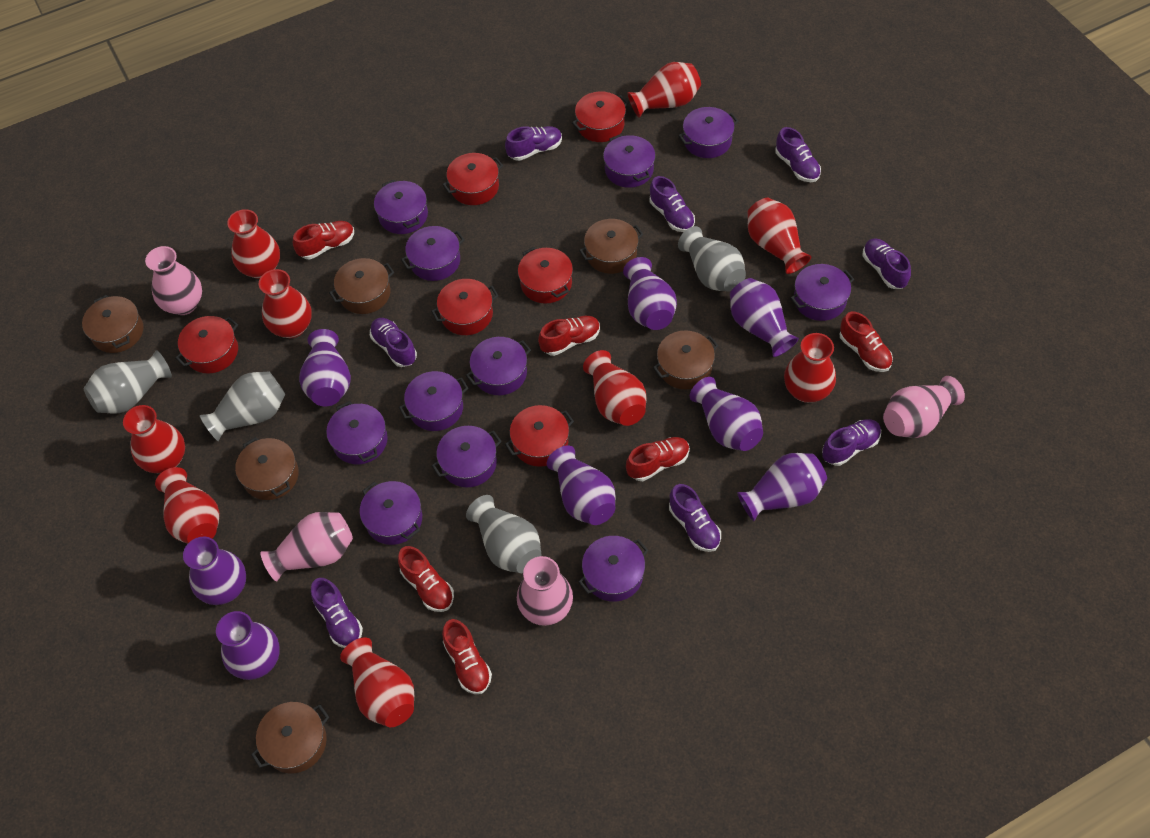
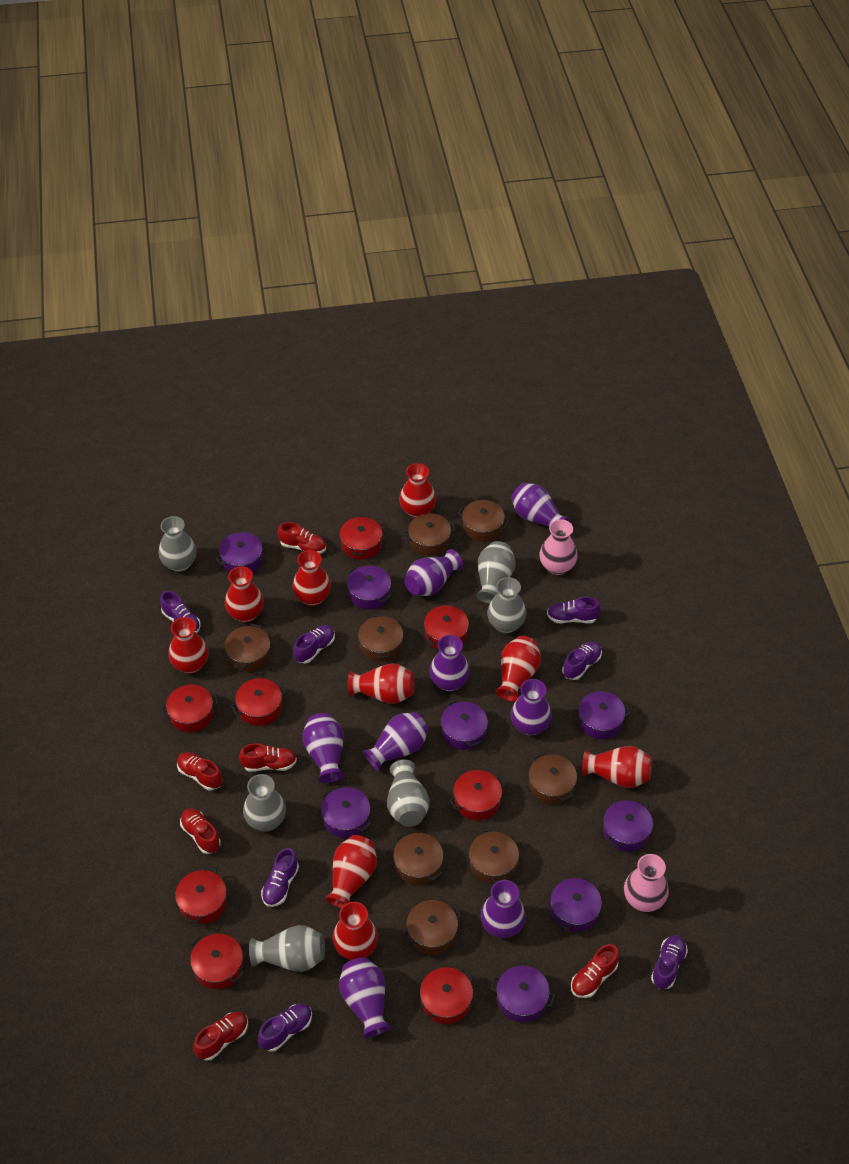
brown pot: [82,295,143,353] [235,437,299,500] [251,702,329,773] [329,258,394,314] [579,219,643,274] [653,330,719,389] = 6 -> [225,623,270,672] [358,614,403,662] [393,833,443,885] [402,900,462,955] [403,513,456,556] [458,500,509,542] [469,828,519,884] [529,753,577,804] = 8
grey vase: [84,350,172,414] [200,371,285,441] [466,495,541,573] [678,226,746,292] = 4 -> [158,516,197,572] [243,774,286,831] [249,925,325,972] [387,760,430,827] [476,541,516,604] [487,577,526,633] = 6
pink vase: [145,246,202,315] [260,512,353,582] [517,556,573,626] [883,376,965,438] = 4 -> [539,519,578,575] [624,854,669,912] = 2
purple pot: [326,401,388,464] [360,481,422,545] [374,180,428,234] [399,371,469,431] [401,226,465,281] [432,426,502,487] [466,337,531,395] [578,536,648,602] [603,134,655,188] [678,107,739,158] [790,264,854,321] = 11 -> [215,532,266,573] [321,787,371,838] [347,566,391,610] [441,699,488,750] [490,966,556,1022] [551,876,602,932] [573,691,631,739] [603,800,653,852] = 8
purple shoe: [311,578,363,648] [370,318,417,367] [505,126,562,161] [650,176,695,232] [669,484,721,552] [775,127,821,182] [822,419,881,466] [863,239,911,289] = 8 -> [160,591,201,633] [258,1004,312,1052] [261,848,299,907] [293,625,335,663] [547,597,601,623] [563,641,602,680] [651,935,688,989] = 7
red pot: [175,316,238,374] [431,279,498,335] [442,153,503,205] [505,405,574,467] [518,247,573,304] [572,91,629,142] = 6 -> [161,685,219,732] [175,867,227,924] [190,934,244,989] [231,678,287,726] [340,515,382,560] [419,967,473,1024] [424,605,469,649] [449,770,506,820] = 8

